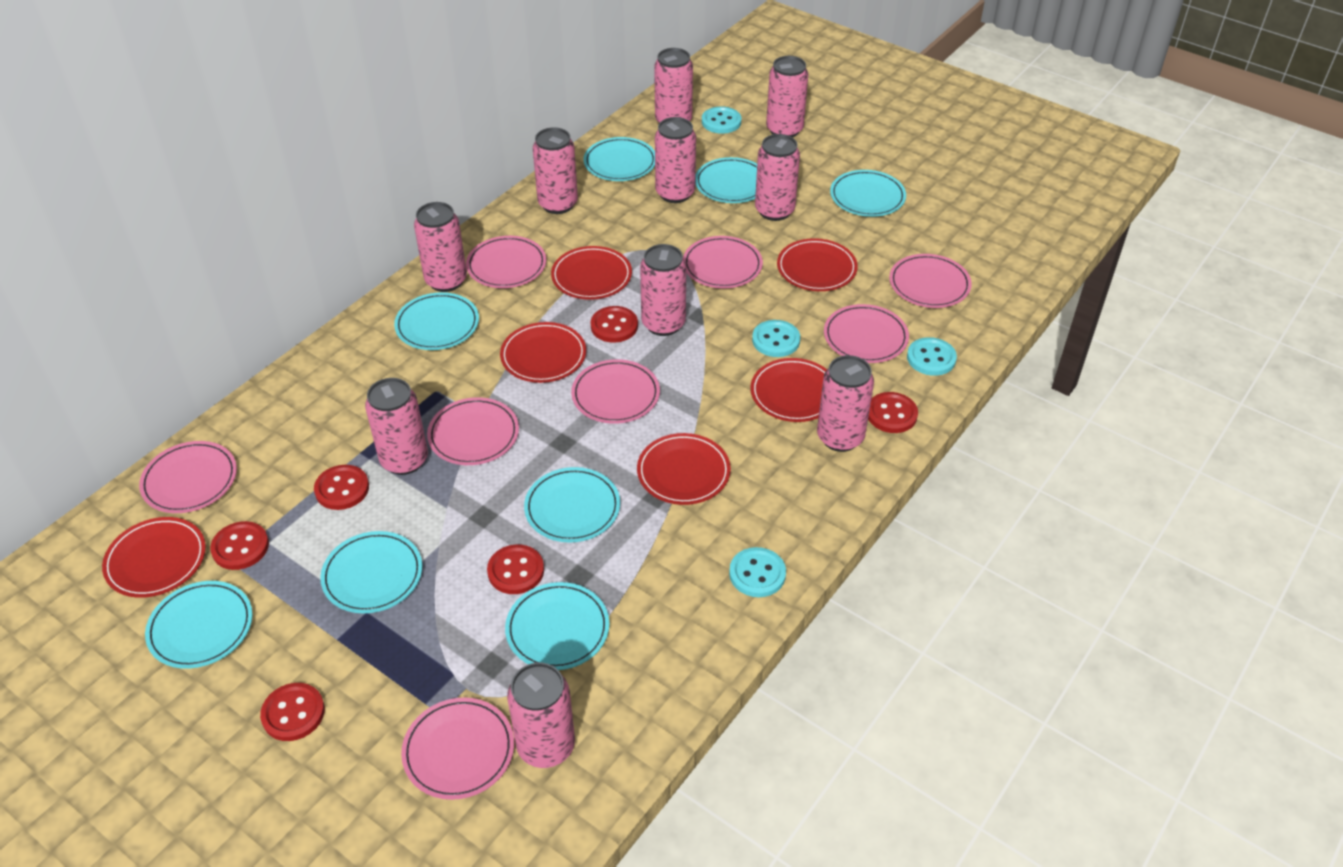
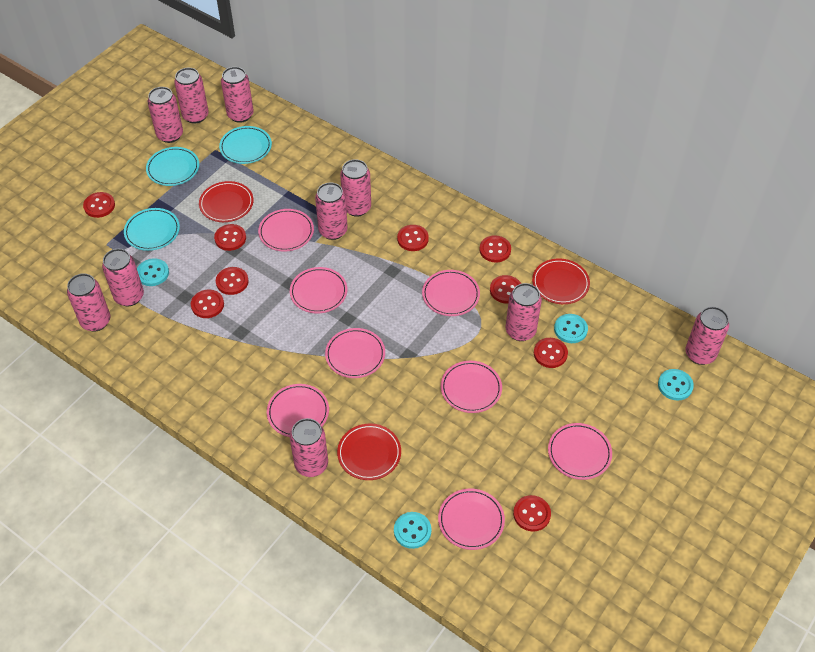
red button: [210,521,269,570] [260,683,325,741] [314,465,369,510] [487,544,544,594] [591,306,638,343] [868,392,918,433] = 6 -> [83,192,115,218] [191,290,224,318] [214,224,246,251] [216,267,249,295] [397,225,429,251] [479,235,511,263] [490,275,521,304] [513,495,551,532] [534,338,568,368] = 9
red plate: [102,517,206,598] [500,322,586,383] [551,246,632,300] [637,433,731,505] [750,358,827,422] [777,238,858,291] = 6 -> [199,181,254,222] [337,424,401,480] [532,259,590,304] = 3
turquoise plate: [145,581,253,669] [320,531,422,613] [394,292,479,350] [505,582,609,670] [524,467,620,543] [583,137,655,181] [695,157,757,203] [830,170,906,217] = 8 -> [124,208,180,251] [146,147,199,186] [219,126,272,164] = 3

